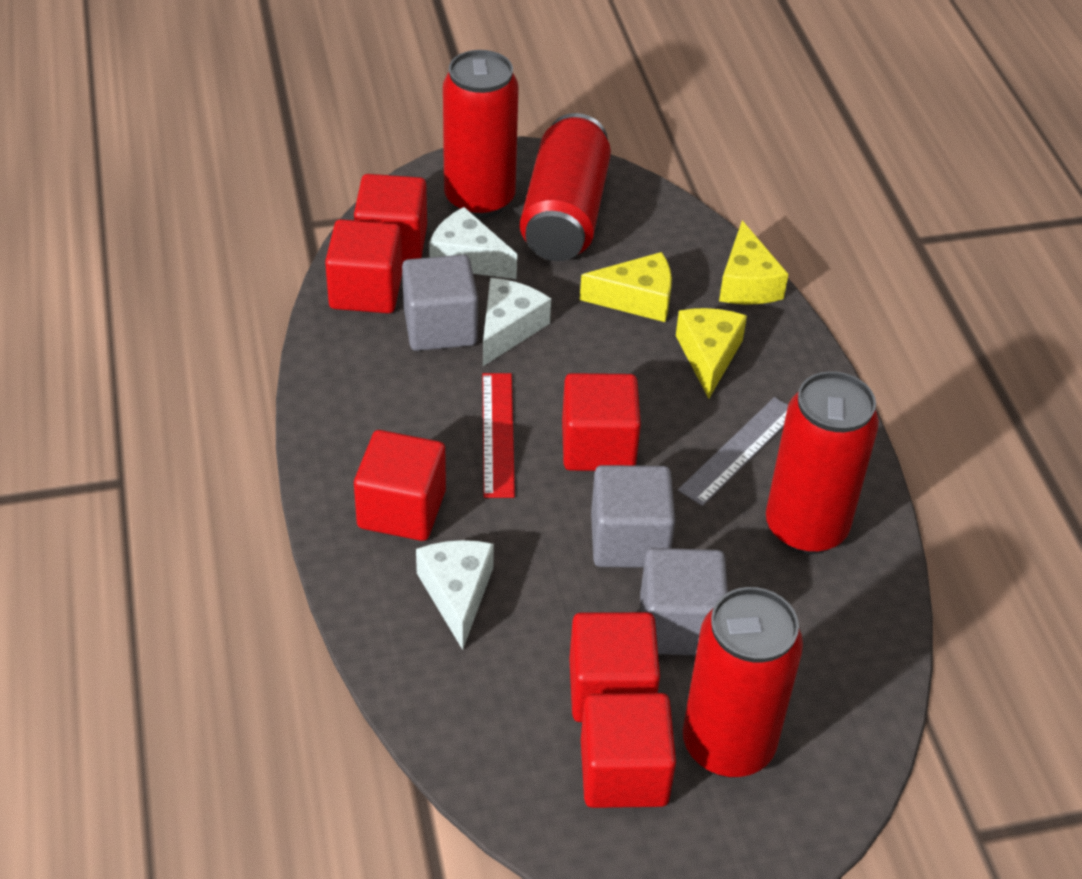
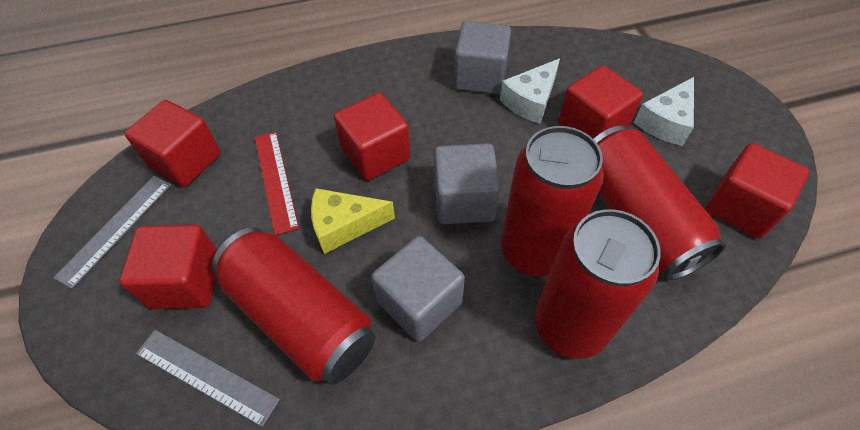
grey ruler: [678,397,788,506] = 1 -> [53,176,171,289] [136,330,280,427] = 2
red cube: [325,219,402,313] [354,174,427,264] [354,430,446,541] [562,373,641,471] [569,612,660,722] [581,693,676,808] = 6 -> [119,224,217,309] [125,100,221,187] [334,93,411,181] [558,65,643,139] [705,143,809,239] = 5
white cheese: [416,540,494,650] [429,207,517,279] [483,278,551,366] = 3 -> [500,59,560,124] [634,77,694,146] = 2
yellow cheese: [580,252,672,322] [676,308,747,399] [719,221,788,305] = 3 -> [311,188,395,254] = 1

